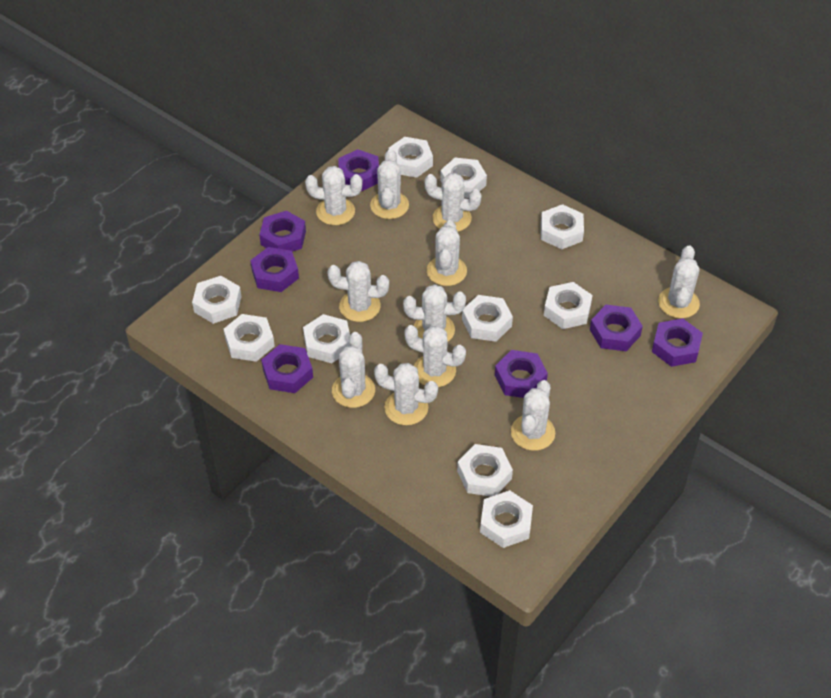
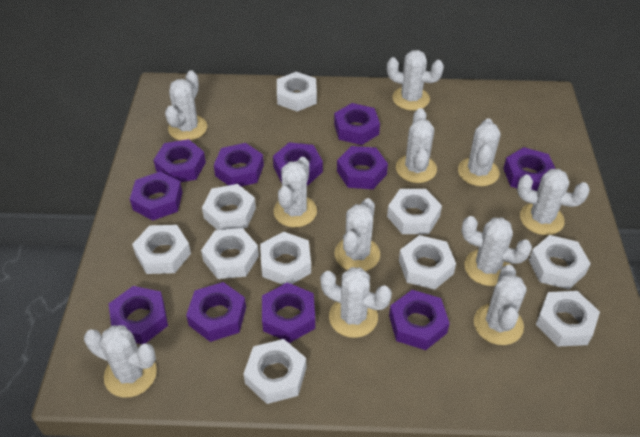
purple nut: [250,247,299,292] [259,211,306,252] [261,344,313,393] [338,149,379,191] [495,350,548,398] [590,305,643,351] [652,318,703,367] = 7 -> [109,286,168,344] [130,172,183,221] [154,139,206,182] [186,282,246,342] [214,143,264,186] [262,282,315,343] [273,142,323,186] [334,103,380,145] [337,146,388,189] [389,290,450,350] [503,147,556,191] = 11

